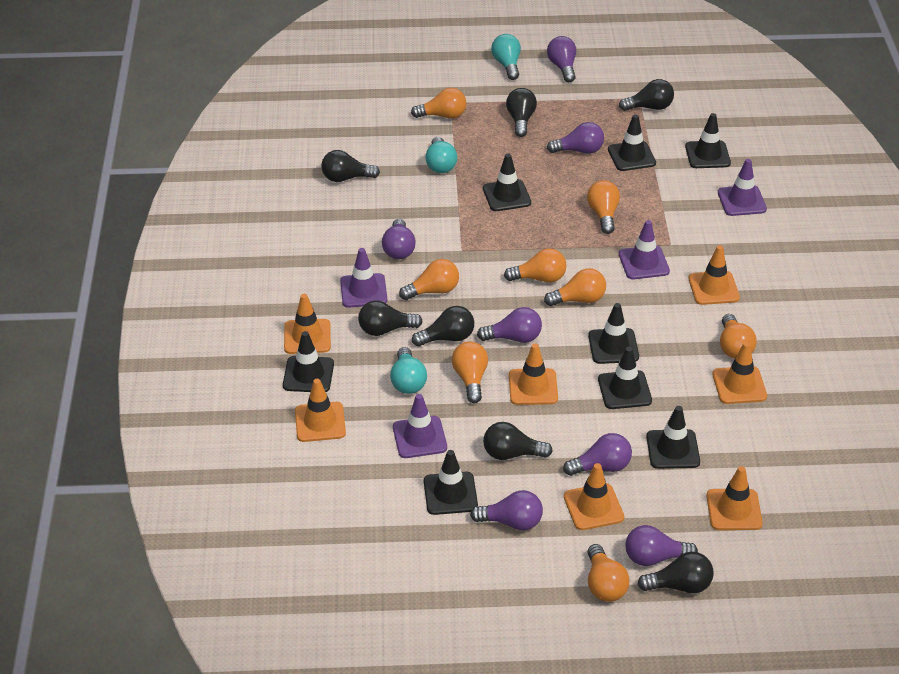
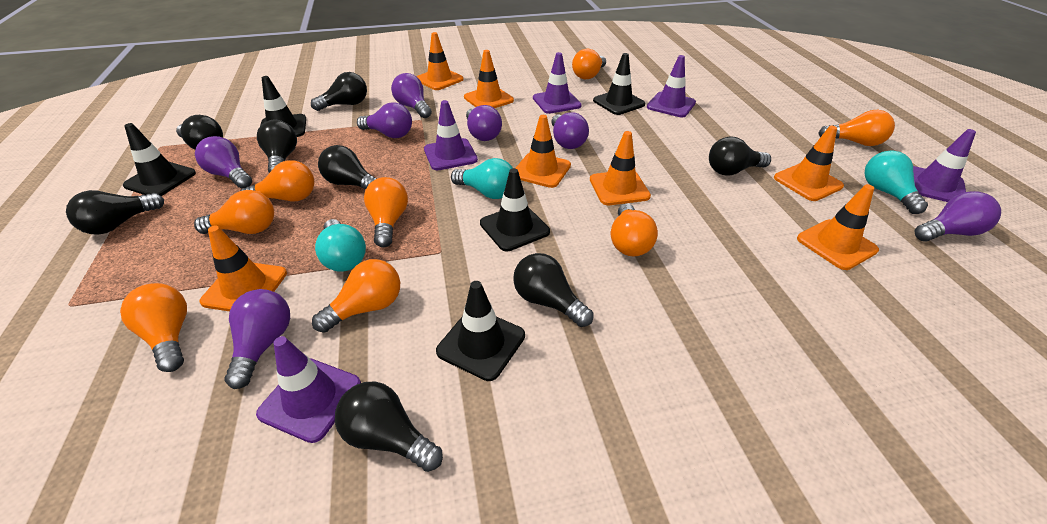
black light bulb: [321,150,380,182] [358,301,423,336] [412,306,474,347] [483,422,553,460] [506,88,537,137] [619,79,674,111] [637,552,714,593] = 7 -> [66,190,164,235] [176,115,223,150] [257,120,297,173] [311,72,367,111] [318,145,377,190] [335,382,443,472] [513,253,593,327] [709,136,771,176] = 8
black traffic cone: [283,331,334,392] [424,450,478,515] [483,154,531,211] [588,303,639,364] [598,347,652,409] [608,114,656,171] [646,406,700,469] [685,113,731,168] = 8 -> [123,123,196,196] [260,76,306,137] [436,281,525,381] [480,168,550,251] [593,53,645,115] = 5
purple traffic cone: [340,248,387,308] [393,394,447,458] [619,220,670,279] [718,159,767,216] = 4 -> [256,336,361,443] [424,100,478,170] [533,52,582,114] [647,55,696,117] [913,129,976,202] = 5

